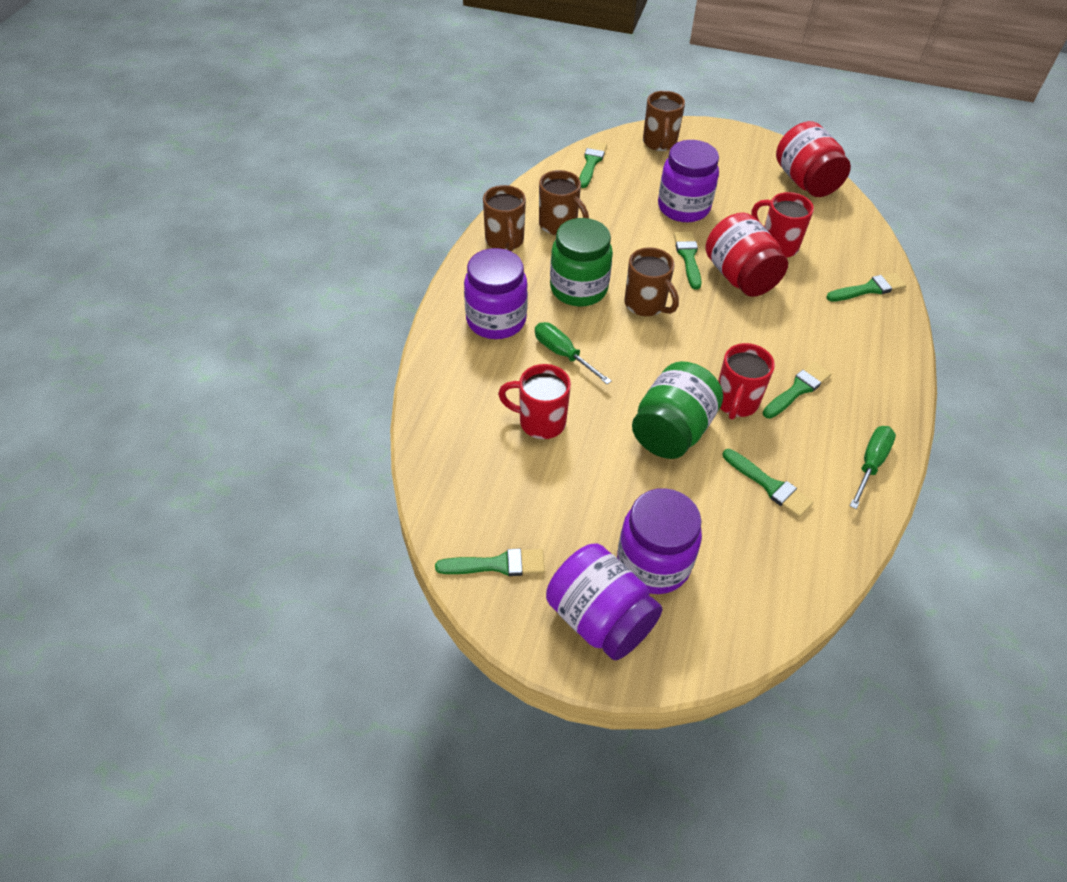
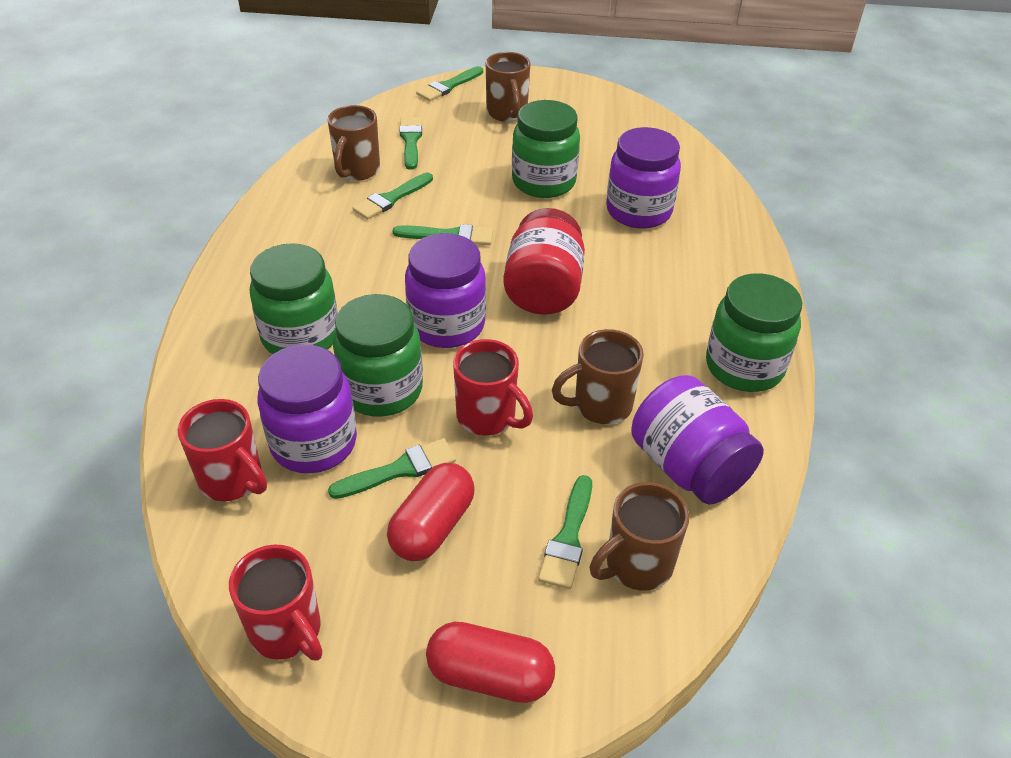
green jar: [550,218,613,306] [632,361,723,459] = 2 -> [250,243,338,354] [333,294,423,417] [512,100,580,198] [706,273,802,392] = 4
green screwdriver: [535,322,612,384] [850,426,896,509] = 2 -> none = 0
red capsule: none = 0 -> [387,463,475,561] [426,622,555,703] = 2
red jar: [705,212,788,297] [776,121,851,197] = 2 -> [503,208,585,315] = 1

